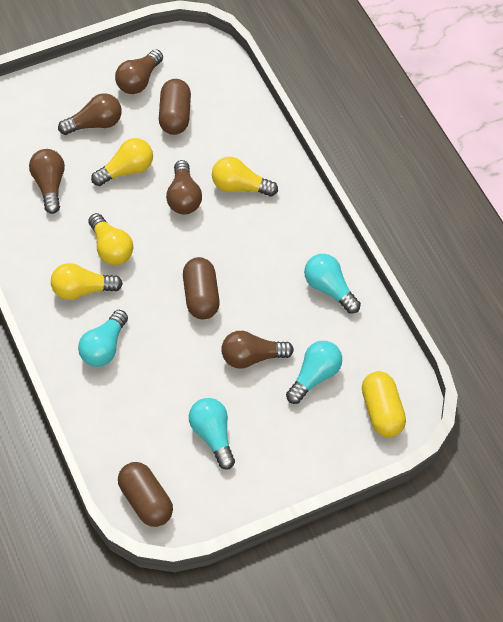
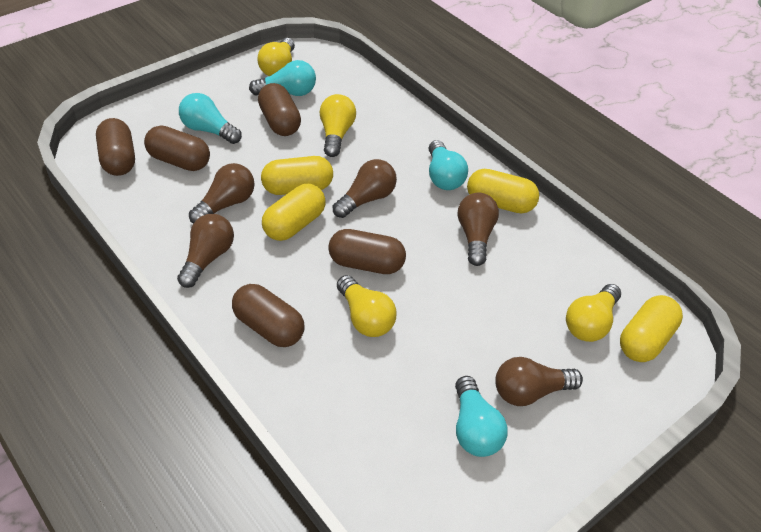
brown capsule: [118,462,173,527] [159,79,191,135] [183,257,220,319] = 3 -> [96,118,135,176] [144,125,210,171] [232,284,305,347] [258,83,301,136] [328,229,406,274] = 5
yellow capsule: [362,371,406,437] = 1 -> [261,156,333,195] [262,184,326,241] [467,169,539,213] [620,295,683,362] = 4

